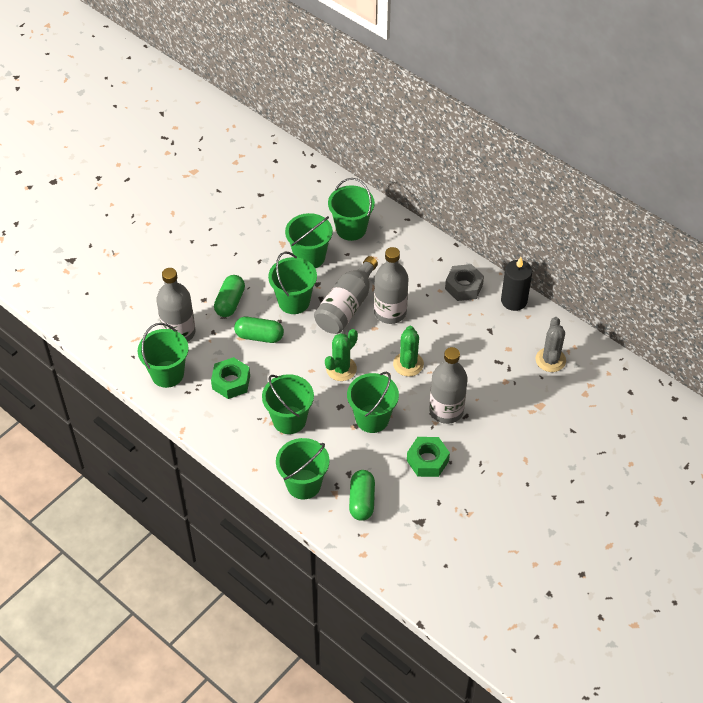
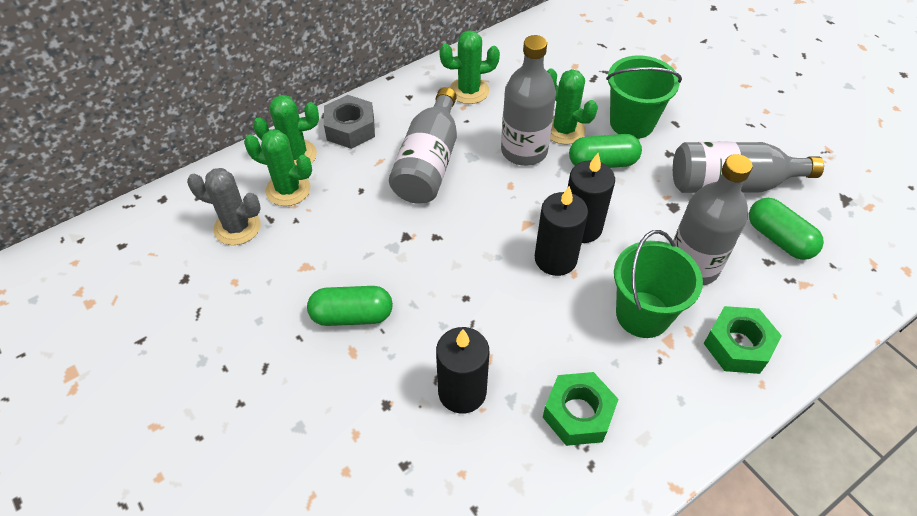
black candle: [501,257,532,311] = 1 -> [436,327,489,414] [535,186,588,276] [568,153,615,243] = 3
green bucket: [138,323,189,388] [262,374,314,434] [268,252,317,314] [276,438,329,499] [285,213,333,268] [328,178,375,241] [347,371,399,433] = 7 -> [606,56,682,139] [614,230,703,338] = 2
green cactus: [325,329,358,381] [393,326,424,376] = 2 -> [244,130,312,206] [253,95,319,165] [439,30,500,104] [547,68,598,145] = 4

